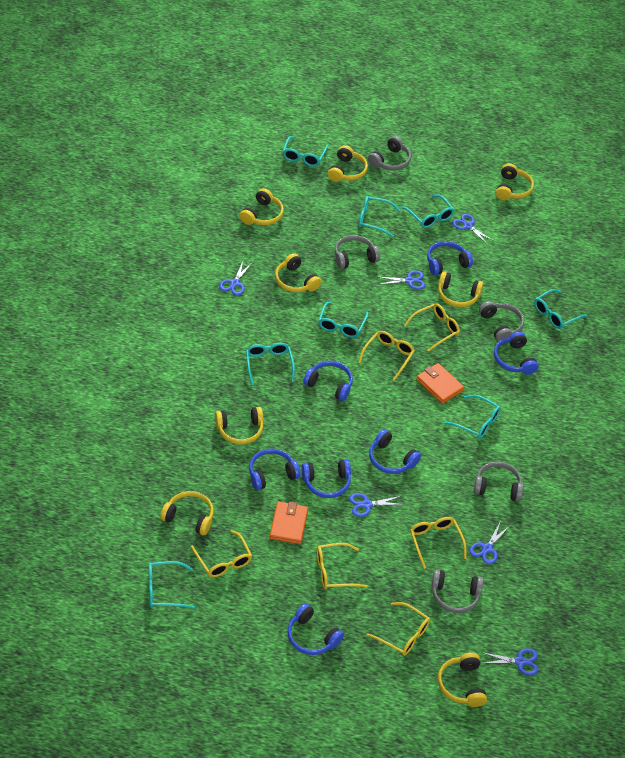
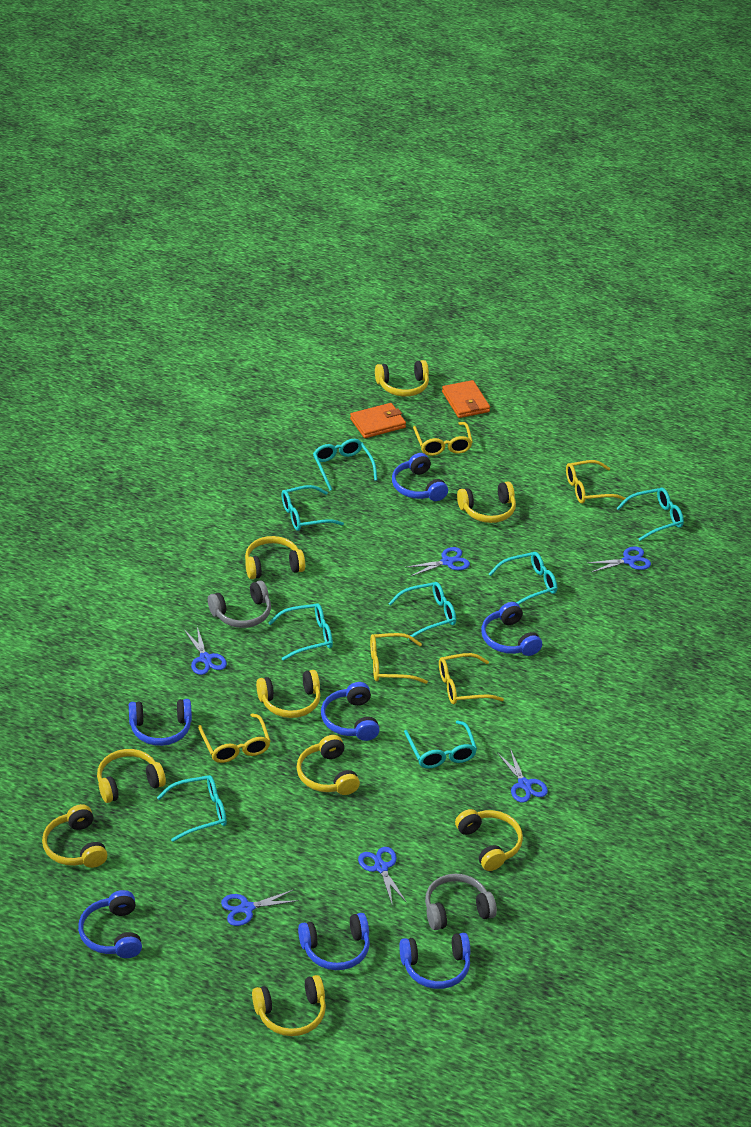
grey headphones: [335,235,380,269] [368,136,411,171] [431,569,484,613] [474,462,523,502] [479,301,524,342] = 5 -> [208,580,271,628] [425,874,497,930] = 2
yellow glasses: [191,530,252,578] [317,543,367,589] [358,331,415,381] [366,602,430,656] [404,303,460,352] [410,517,467,569] = 6 -> [198,713,270,763] [370,633,428,684] [413,422,473,456] [439,653,504,704] [566,460,626,503] = 5
yellow headphones: [160,491,214,535] [215,407,263,444] [240,188,284,225] [275,253,321,293] [328,145,368,182] [438,272,483,307] [438,652,487,707] [496,163,534,201] = 8 -> [42,804,108,868] [97,749,166,803] [245,536,305,579] [252,975,326,1036] [256,670,321,718] [297,735,360,795] [375,360,429,396] [455,809,523,871] [457,481,516,523] = 9

